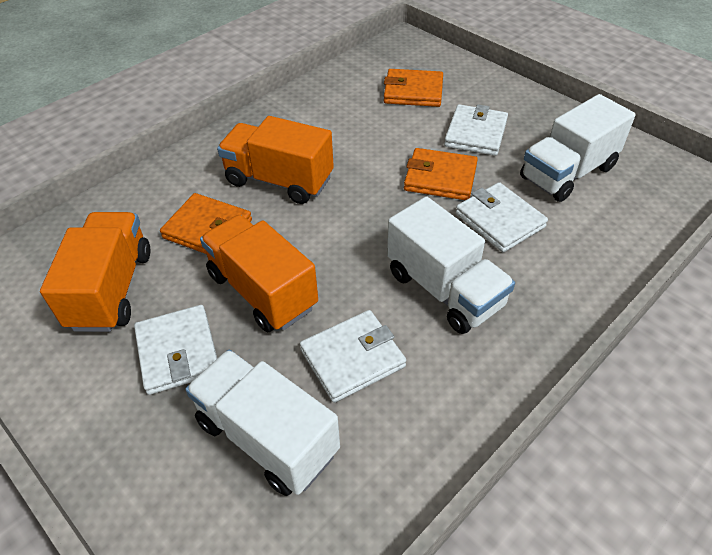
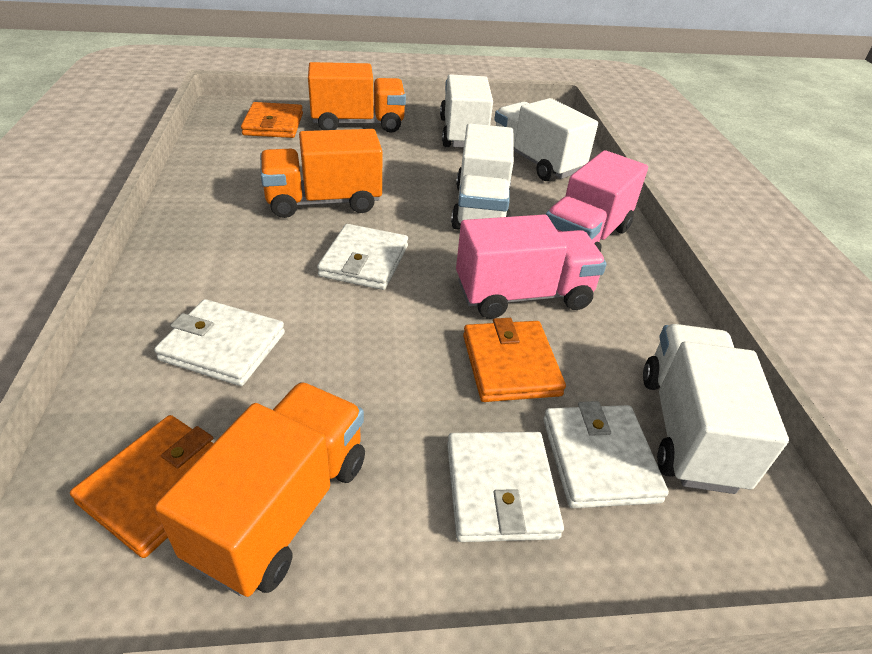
pink truck: none = 0 -> [456,214,607,319] [546,150,648,252] = 2
white truck: [185,350,340,496] [387,196,515,334] [520,94,636,202] = 3 -> [440,74,493,147] [451,123,514,229] [494,98,598,181] [643,324,789,494] = 4

